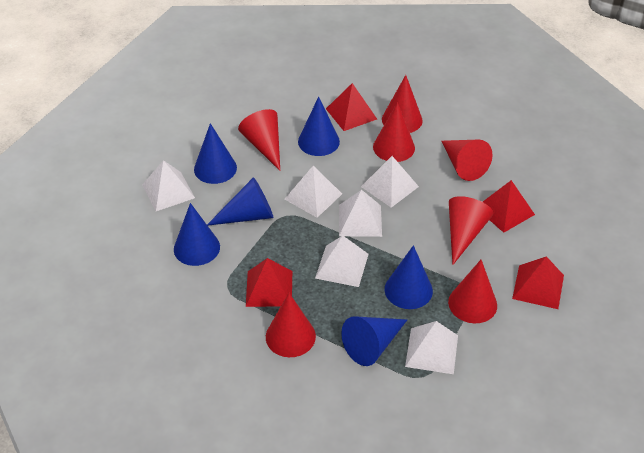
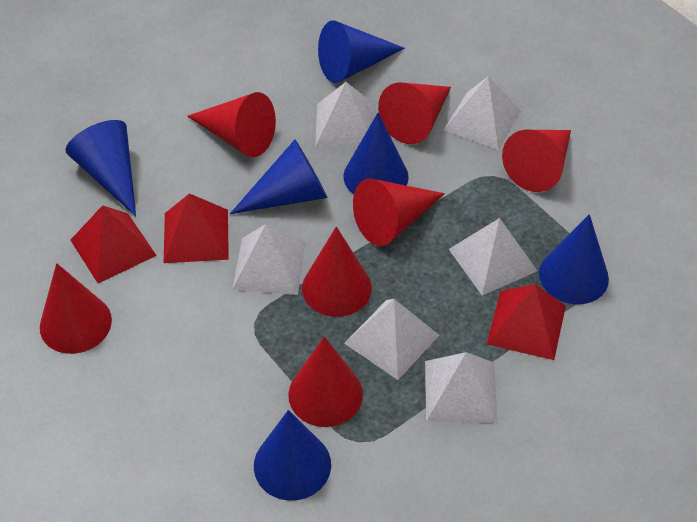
red pyramid: [246,258,292,307] [326,83,377,131] [483,180,535,233] [512,256,564,309] = 4 -> [70,205,157,283] [164,193,229,263] [487,284,566,360] = 3

